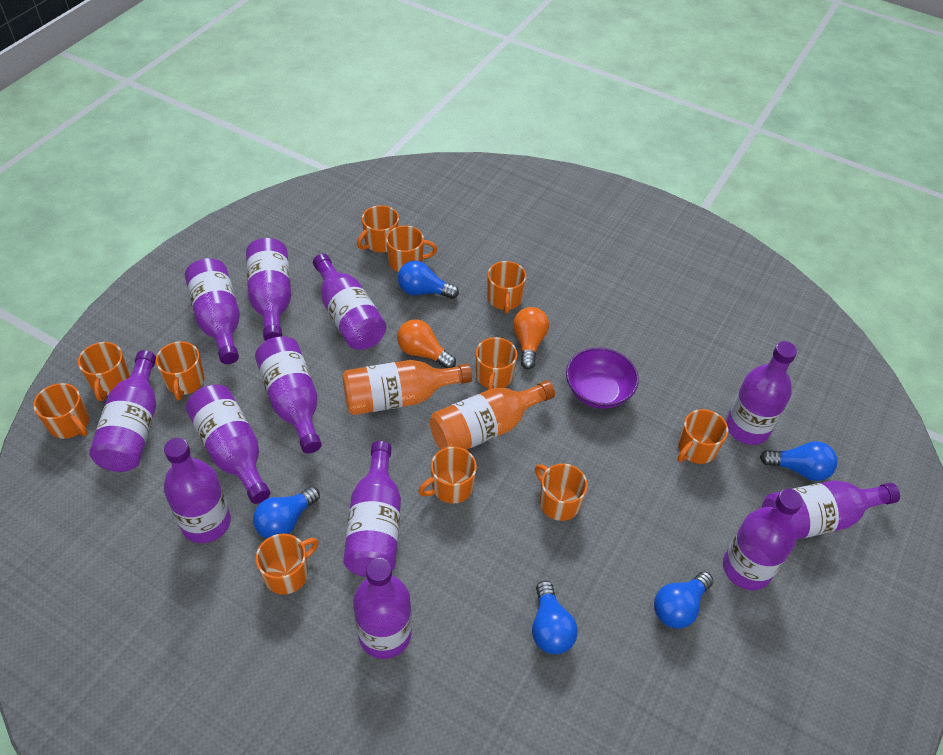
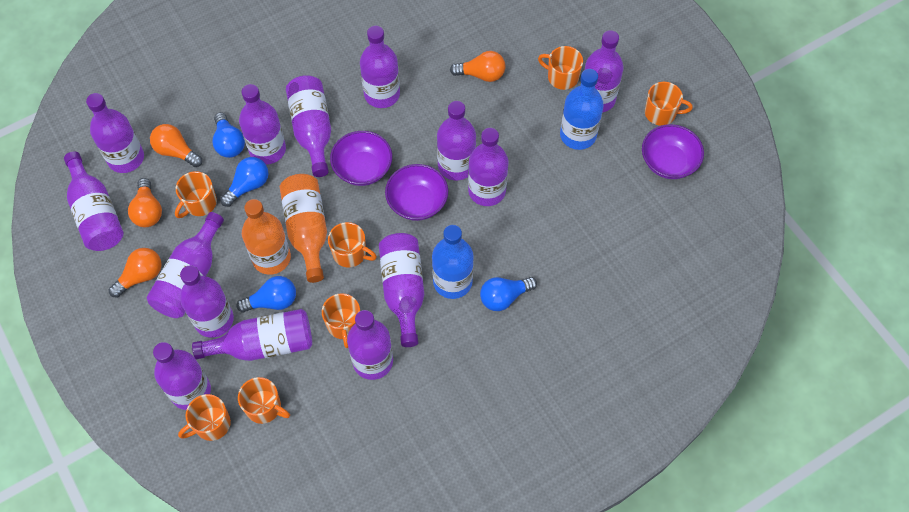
blue bottle: none = 0 -> [432,225,474,299] [560,69,604,150] = 2
blue light bulb: [253,486,320,539] [398,261,459,299] [532,581,578,655] [654,571,714,629] [760,441,838,481] = 5 -> [212,112,245,158] [220,157,268,207] [236,276,296,313] [480,277,537,311] = 4
orange light bulb: [397,319,456,368] [513,307,549,369] = 2 -> [109,248,162,298] [128,178,162,227] [150,124,202,167] [450,51,505,82] = 4
orange mug: [33,383,89,439] [78,342,130,401] [156,341,204,400] [256,534,318,595] [357,205,399,252] [386,225,437,272] [418,447,477,504] [476,337,517,390] [487,261,526,314] [535,463,588,521] [677,409,728,464] = 11 -> [175,171,217,218] [178,394,231,441] [238,377,290,424] [322,293,360,348] [328,222,377,268] [538,46,583,90] [645,82,693,126] = 7
purple bottle: [89,350,156,472] [164,438,231,543] [185,258,240,364] [186,385,270,504] [246,238,291,341] [255,336,322,453] [313,254,386,350] [343,441,401,577] [353,558,412,659] [723,489,803,590] [726,341,797,445] [762,480,900,540] = 12 -> [64,151,124,251] [86,93,144,173] [147,212,224,318] [153,342,211,410] [180,265,234,338] [192,309,312,361] [239,84,286,165] [286,75,331,177] [347,310,393,380] [360,26,400,108] [379,233,424,347] [437,101,476,180] [468,128,508,206] [584,30,623,112] = 14
purple bowl: [566,348,639,409] = 1 -> [330,131,392,186] [385,164,448,221] [642,124,704,179] = 3

